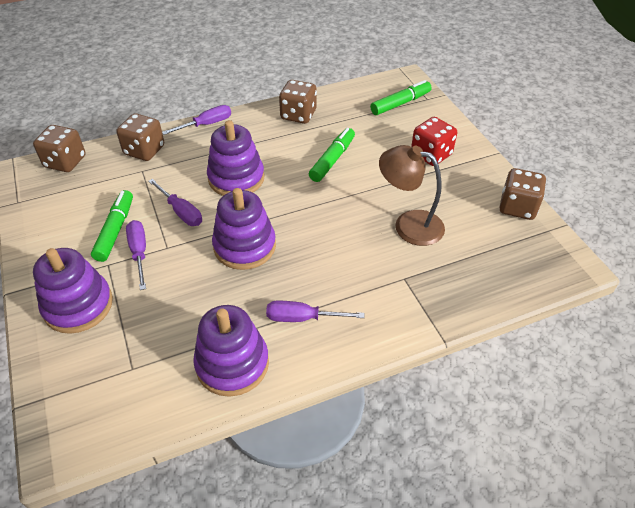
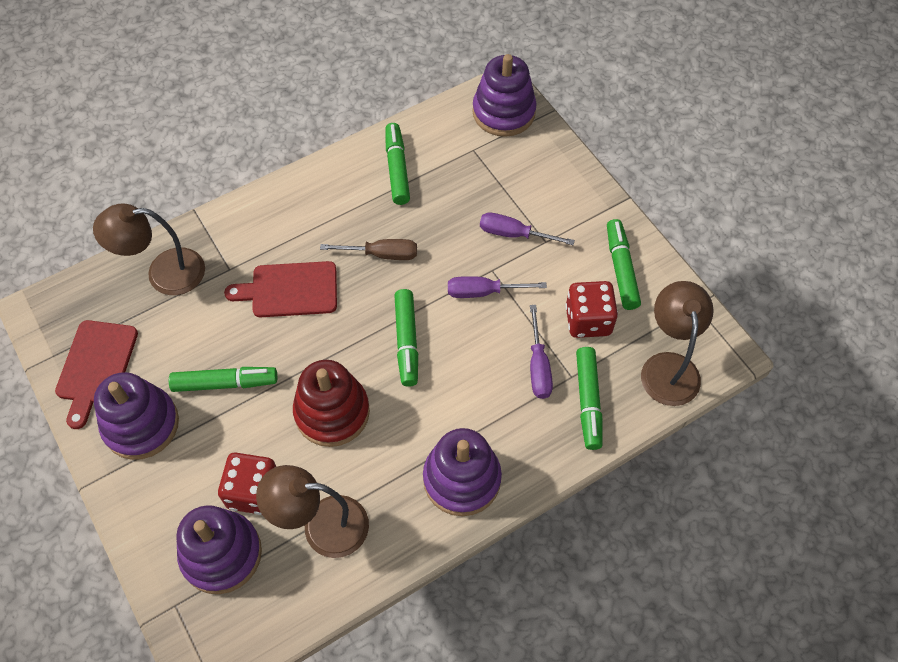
brown dice: [33,125,85,172] [116,113,164,161] [279,80,317,124] [500,168,546,220] = 4 -> none = 0
brown lamp: [379,145,445,246] = 1 -> [93,203,205,295] [256,465,369,558] [641,281,714,406] = 3
brown screwdriver: none = 0 -> [320,239,417,260] = 1
green marker: [91,190,133,262] [309,128,355,182] [370,80,432,115] = 3 -> [169,367,277,392] [385,123,410,205] [394,289,418,387] [576,347,602,450] [607,219,641,310] = 5
purple screwdriver: [126,220,146,290] [148,179,202,226] [162,105,231,135] [266,301,365,322] = 4 -> [448,276,547,298] [480,213,575,245] [530,305,553,399] = 3
red cutting board: none = 0 -> [55,320,138,429] [224,261,337,317] = 2
red dice: [411,117,457,166] = 1 -> [218,452,276,515] [565,281,618,338] = 2
red stacking toy: none = 0 -> [293,360,370,447] = 1

